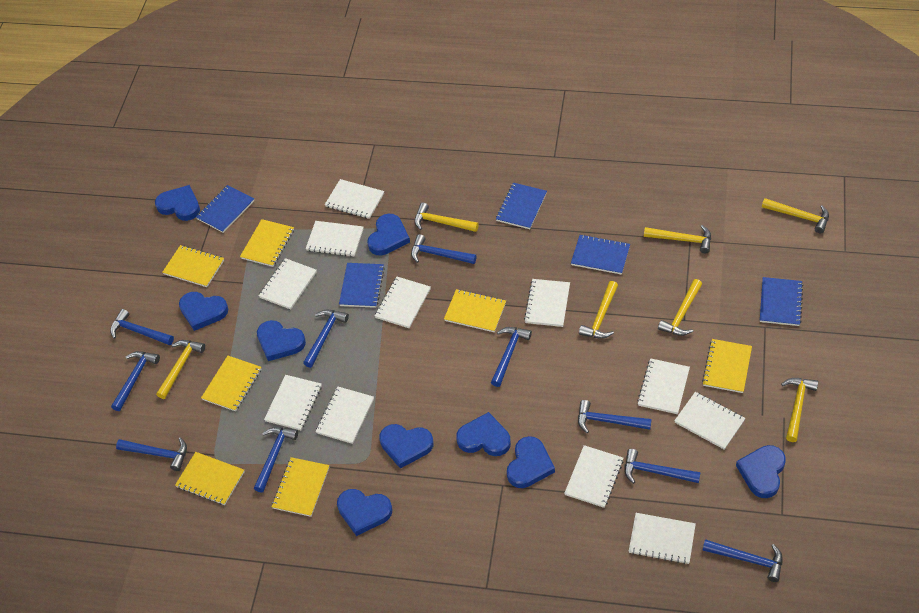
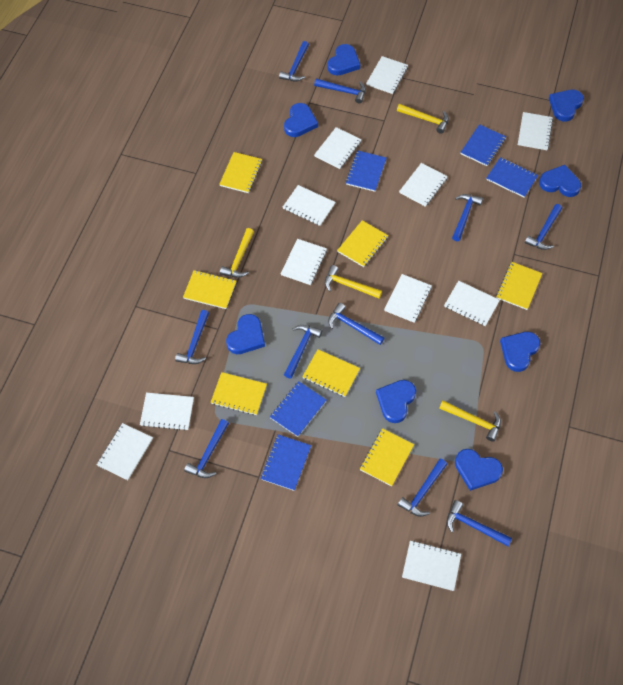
blue heart: [155,185,200,221] [179,292,229,331] [257,320,306,361] [337,489,393,536] [367,214,410,256] [379,424,434,469] [456,412,511,456] [507,436,555,488] [736,445,786,498] = 9 -> [226,314,265,354] [284,103,318,137] [327,44,360,75] [376,380,416,423] [455,449,503,491] [500,332,540,372] [539,165,581,197] [549,90,584,121] = 8
yellow hammer: [156,340,205,399] [414,203,479,232] [579,281,618,339] [644,225,711,254] [658,279,702,336] [762,198,829,233] [781,378,818,442] = 7 -> [220,228,254,278] [325,265,382,299] [397,104,449,134] [439,401,501,442] = 4

